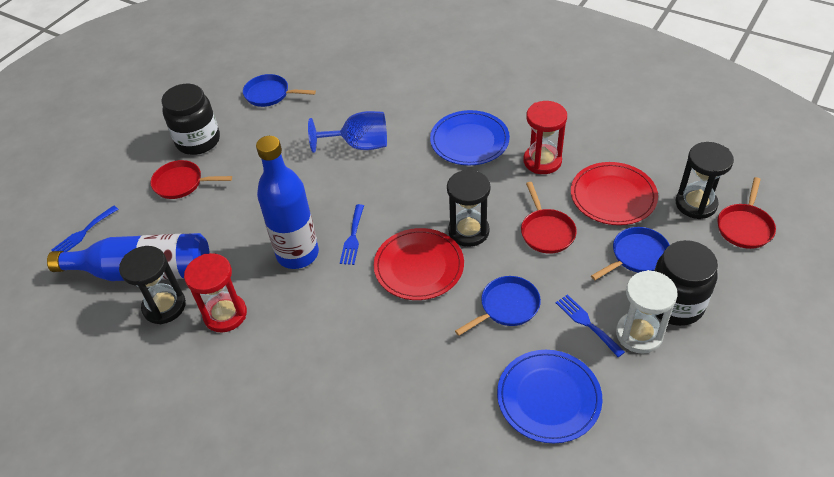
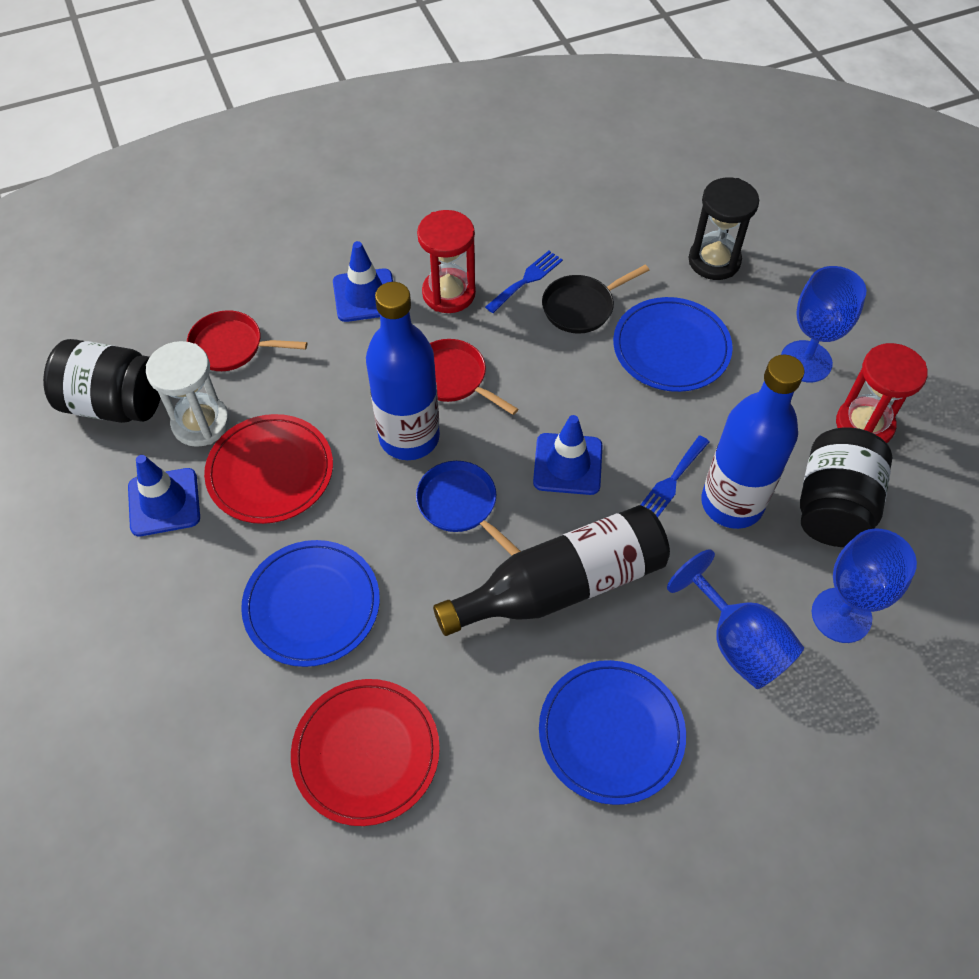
black bottle: none = 0 -> [433,505,670,636] = 1
black hourglass: [119,246,186,324] [447,169,490,247] [676,142,734,219] = 3 -> [688,178,759,280] = 1
black pan: none = 0 -> [542,265,649,334] = 1
blue fork: [51,206,118,252] [340,204,364,265] [556,294,625,357] = 3 -> [485,251,563,313] [641,436,709,517] = 2
blue goblet: [308,111,387,153] = 1 -> [667,549,804,689] [781,266,866,382] [812,528,917,643] = 3
blue pan: [243,74,316,107] [455,276,541,336] [591,227,670,280] = 3 -> [416,461,521,555] = 1
blue plate: [430,110,510,165] [497,350,602,443] = 2 -> [241,540,380,667] [539,660,686,805] [613,297,733,392] = 3
blue traffic cone: none = 0 -> [128,455,200,536] [333,241,393,322] [533,415,603,495] = 3
red pan: [150,160,232,199] [521,182,577,254] [717,177,776,249] = 3 -> [187,310,307,371] [430,339,518,415] = 2

